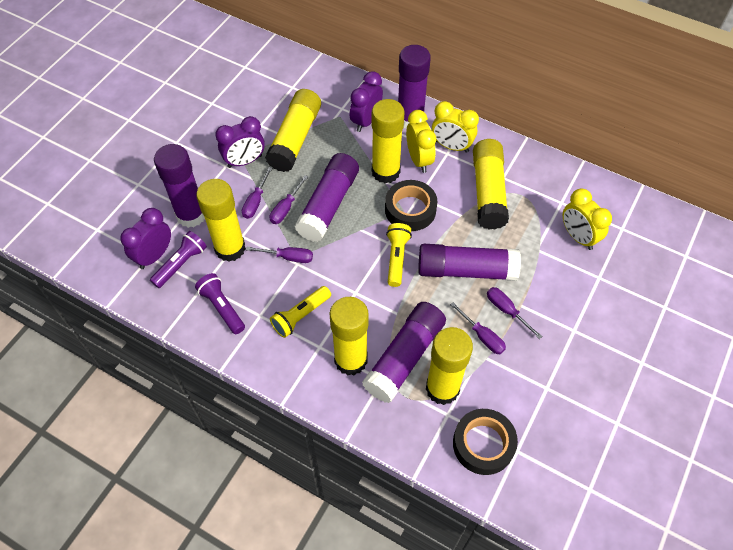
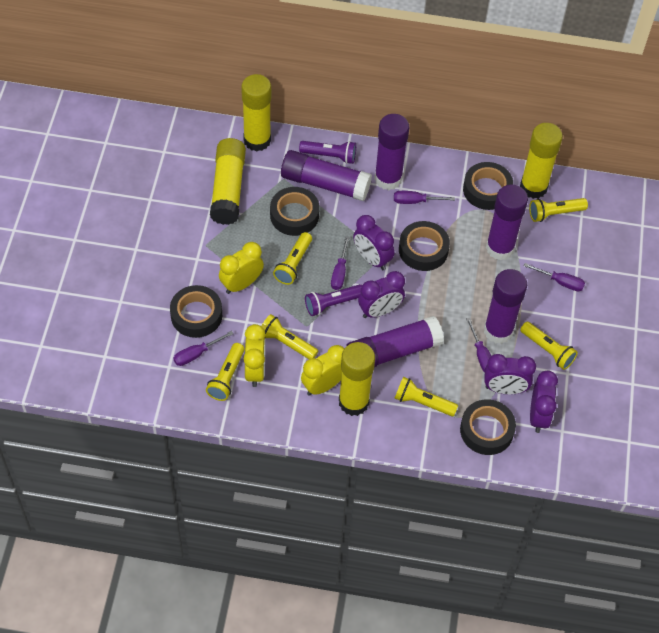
black tape: [385,180,437,231] [453,409,518,475] = 2 -> [170,285,222,338] [270,187,319,236] [399,221,450,271] [460,399,516,455] [463,162,513,210] = 5
purple clock: [120,208,171,269] [215,116,265,168] [350,71,383,132] = 3 -> [353,215,394,270] [358,271,405,318] [484,354,536,395] [530,370,558,433] = 4
yellow flashlight: [270,286,331,338] [386,223,412,287] = 2 -> [206,343,245,401] [262,314,318,359] [273,232,312,285] [395,377,458,416] [520,322,578,370] [529,198,588,222] = 6
yellow glue stick: [196,179,246,262] [265,89,321,172] [329,297,369,376] [372,99,405,183] [426,327,473,405] [473,139,509,230] = 6 -> [210,138,246,225] [241,74,271,151] [339,342,375,416] [520,123,563,199] = 4

